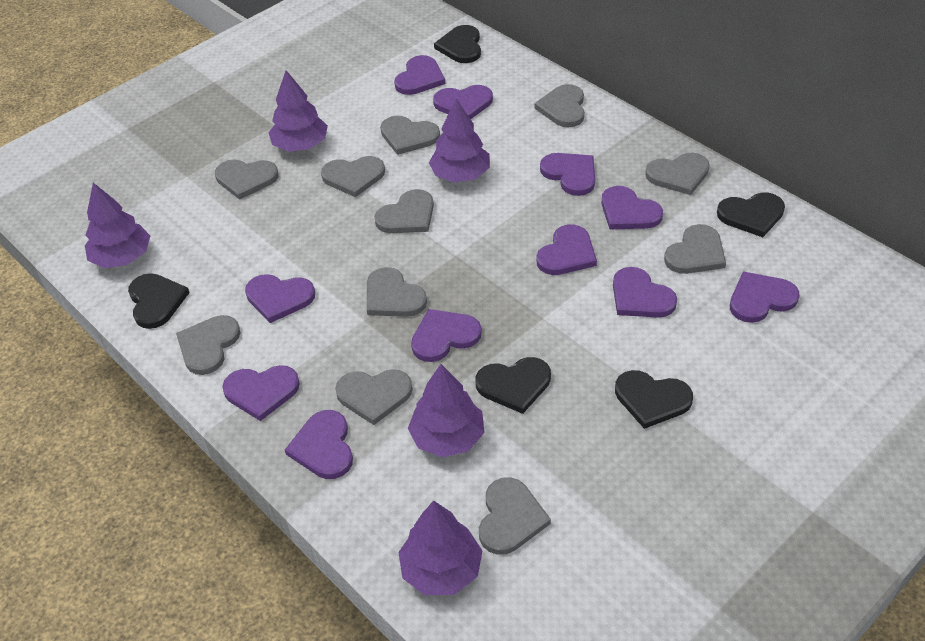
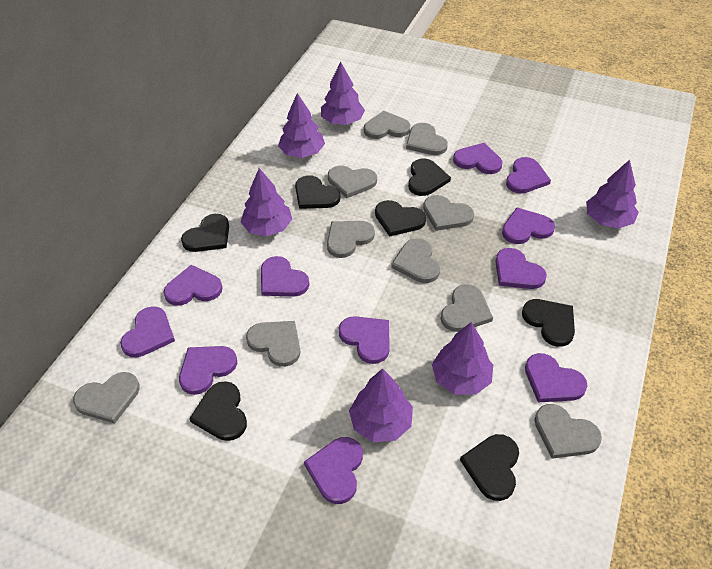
black heart: [128,273,190,329] [434,25,481,63] [475,357,551,414] [615,370,693,429] [717,193,785,237] = 5 -> [181,214,229,252] [189,381,247,441] [295,175,341,209] [375,200,426,237] [408,158,451,196] [460,434,519,501] [522,299,575,347] = 7
grey heart: [176,315,240,375] [215,159,278,200] [321,156,385,197] [335,369,413,425] [367,267,427,317] [374,189,434,233] [380,116,440,155] [479,477,551,555] [534,84,585,127] [645,153,710,195] [664,224,726,274] = 11 -> [73,372,140,424] [246,321,300,367] [327,221,375,258] [328,166,377,198] [364,111,410,139] [391,239,440,283] [406,123,448,155] [423,195,474,231] [440,284,493,332] [534,404,602,459] = 10
purple tree: [85,183,150,268] [268,70,328,152] [398,500,483,595] [408,364,485,457] [429,99,490,182] = 5 -> [241,168,292,236] [278,93,325,158] [321,62,365,125] [349,368,413,442] [432,322,493,395] [586,160,639,228] = 6

